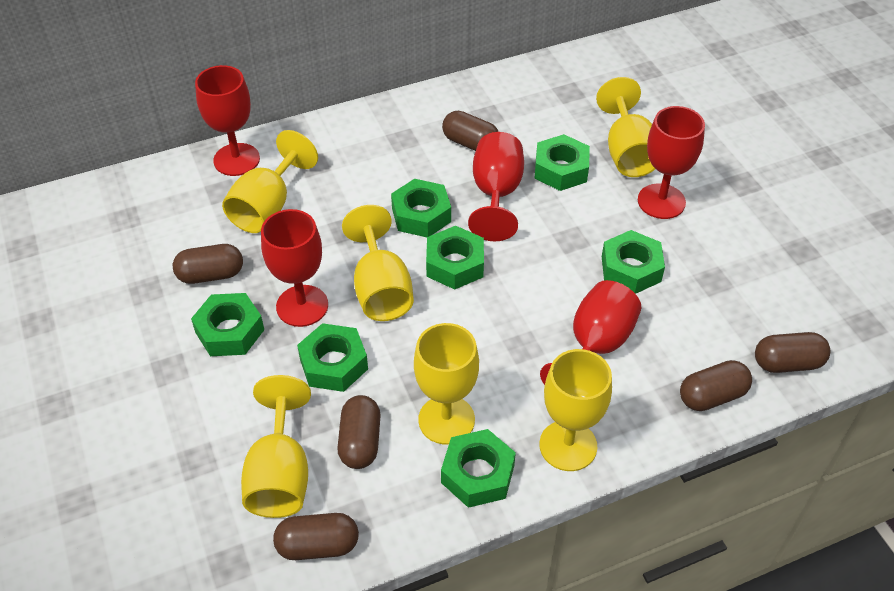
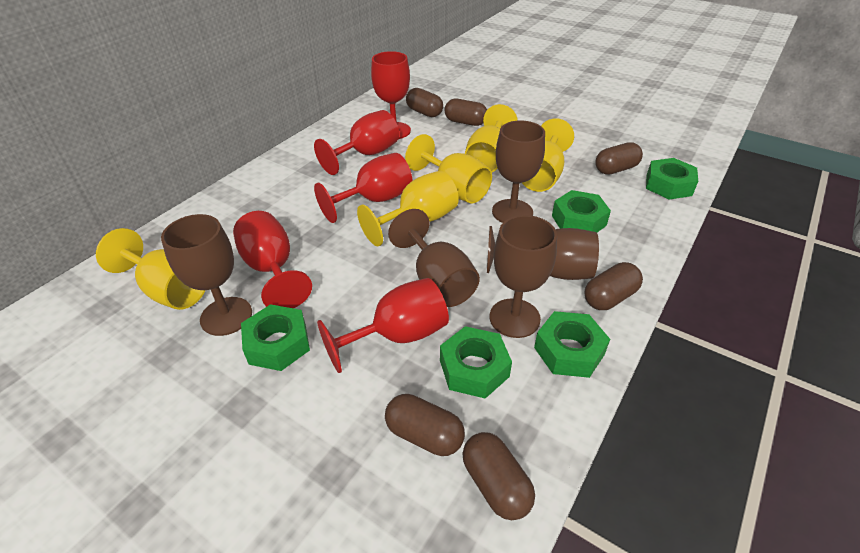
brown goblet: none = 0 -> [161,214,252,336] [388,209,480,307] [487,226,599,280] [490,215,557,338] [492,120,545,223] = 5
green nut: [191,293,264,356] [297,323,368,392] [391,179,451,237] [426,226,484,290] [441,429,516,508] [535,134,590,191] [602,230,665,294] = 7 -> [241,304,310,371] [440,326,512,399] [534,311,610,378] [552,190,611,232] [646,158,698,200] = 5
yellow goblet: [222,130,318,233] [241,375,311,518] [342,205,414,321] [414,323,479,445] [539,349,612,471] [596,77,655,177] = 6 -> [96,228,206,310] [357,171,459,246] [405,134,492,203] [465,104,518,172] [522,118,574,192] = 5

